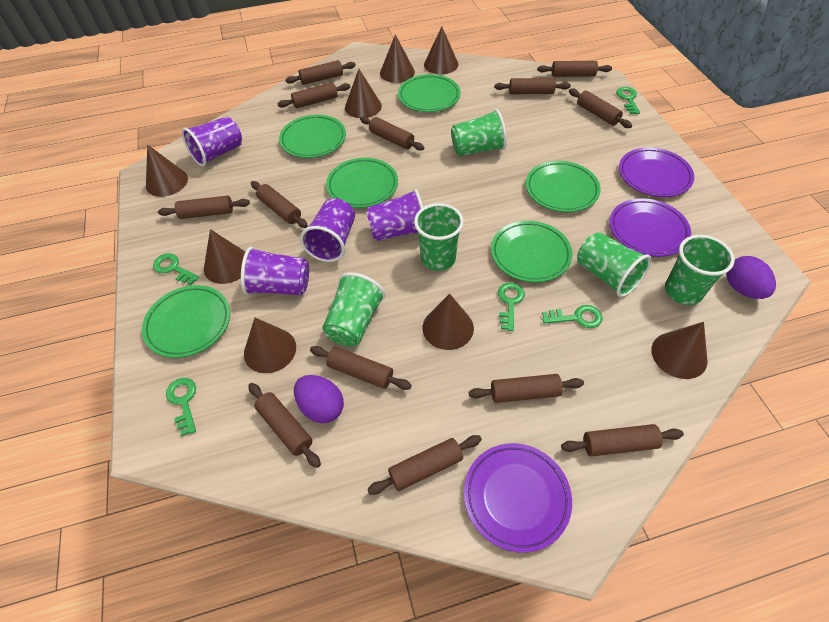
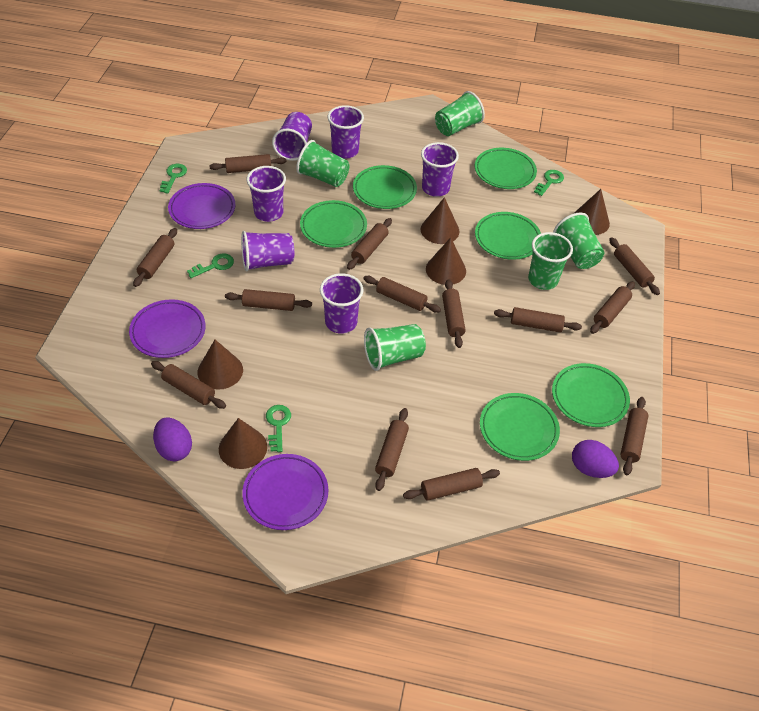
brown cone: [146,145,188,197] [204,229,245,284] [244,318,296,373] [345,69,382,118] [380,34,415,83] [423,294,474,350] [424,27,458,74] [651,322,708,379] = 8 -> [198,340,243,390] [219,418,267,469] [421,197,459,244] [426,237,466,285] [574,189,610,235] = 5
green key: [153,253,199,285] [166,378,196,436] [498,282,525,331] [542,305,603,328] [616,87,640,114] = 5 -> [159,164,187,194] [187,253,234,278] [266,405,291,452] [534,170,564,196] = 4
purple cup: [182,116,242,167] [241,247,309,295] [300,198,355,262] [366,189,423,241] = 4 -> [241,231,294,271] [247,166,286,222] [272,112,312,161] [320,273,363,334] [327,105,364,159] [421,142,459,197] = 6

